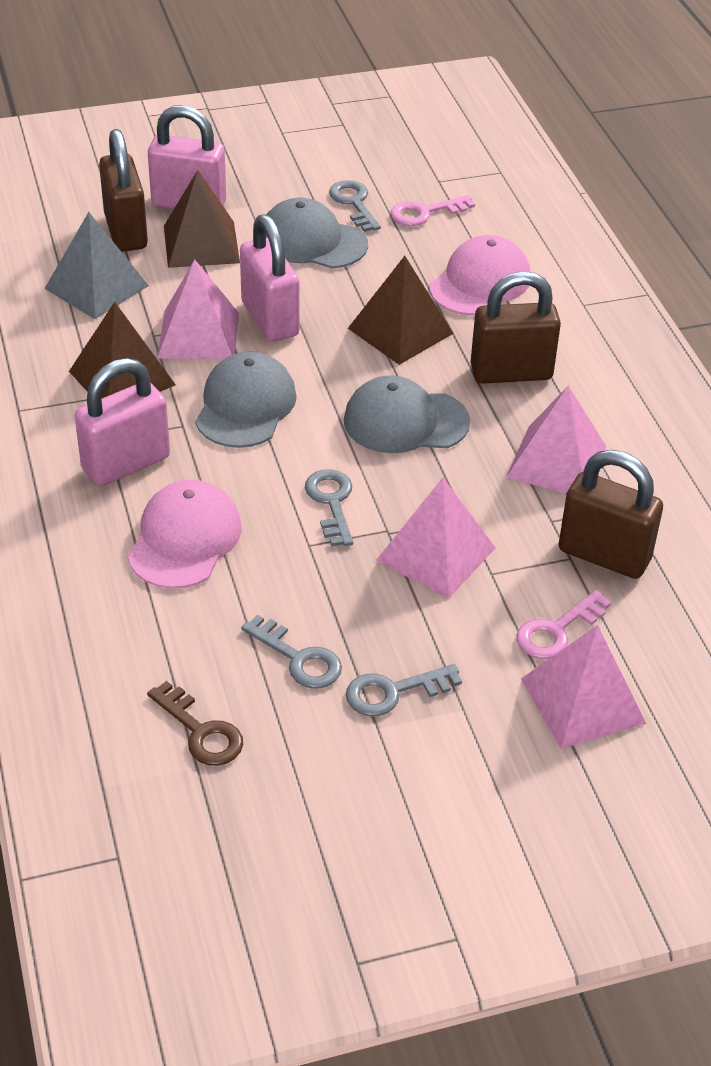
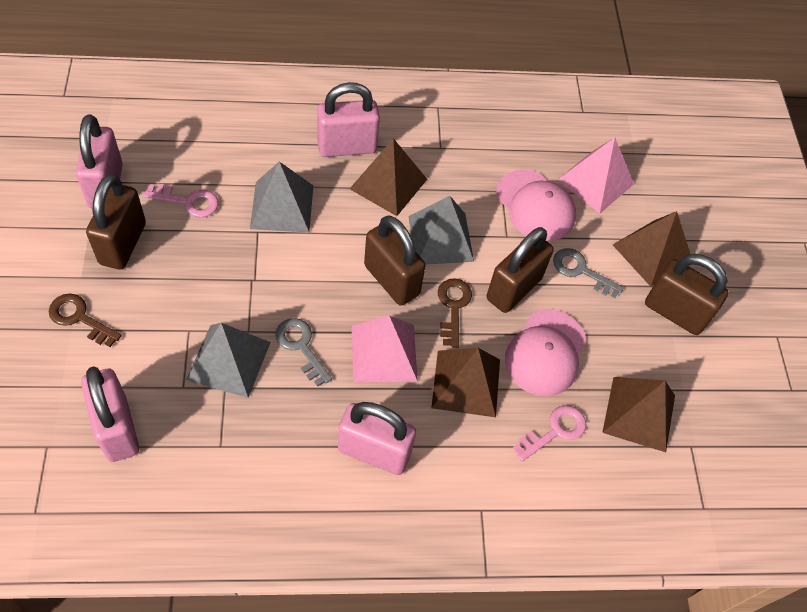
brown key: [147,681,243,766] = 1 -> [49,294,122,347] [438,278,472,348] = 2
brown padlock: [99,129,148,252] [470,271,561,384] [558,450,663,579] = 3 -> [86,174,146,269] [364,215,426,306] [487,227,554,313] [645,254,728,335] = 4
brown pyramid: [69,302,176,399] [164,170,240,268] [348,256,454,365] = 3 -> [350,138,427,216] [431,348,500,417] [602,377,675,452] [613,211,691,287] = 4
grey cap: [195,351,297,448] [266,198,368,269] [344,375,470,453] = 3 -> none = 0
grey key: [241,615,342,689] [305,469,353,546] [329,180,381,232] [346,664,462,716] = 4 -> [275,318,332,387] [553,248,624,298] = 2
grey pyramid: [44,212,149,319] = 1 -> [186,323,271,398] [250,162,313,233] [408,196,474,265] = 3
pink padlock: [75,358,170,486] [148,105,226,209] [240,214,300,342] = 3 -> [76,114,123,209] [81,366,139,462] [317,82,380,157] [338,402,416,475] = 4
pink pyramid: [157,259,239,360] [377,477,496,599] [506,385,606,494] [521,625,646,749] = 4 -> [352,315,418,383] [558,137,634,214] = 2

